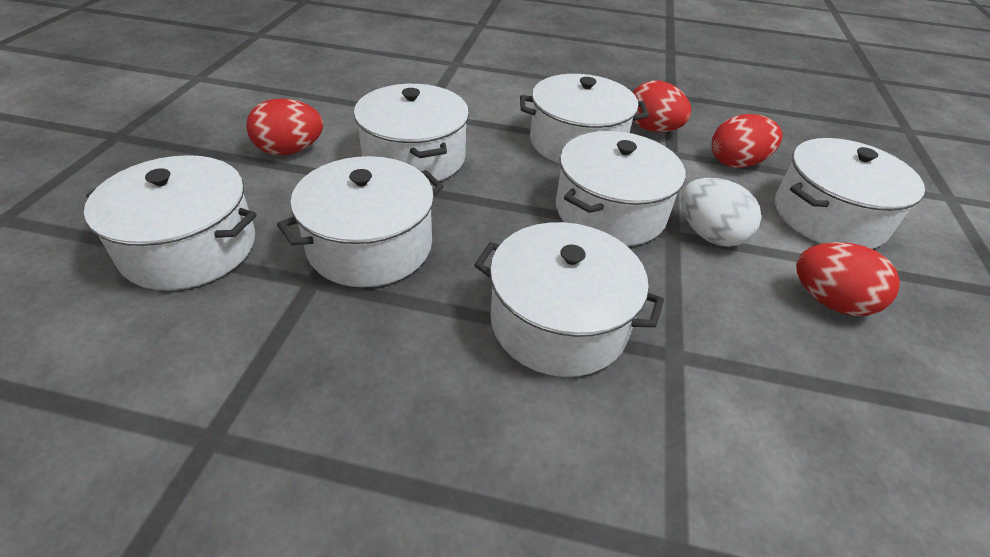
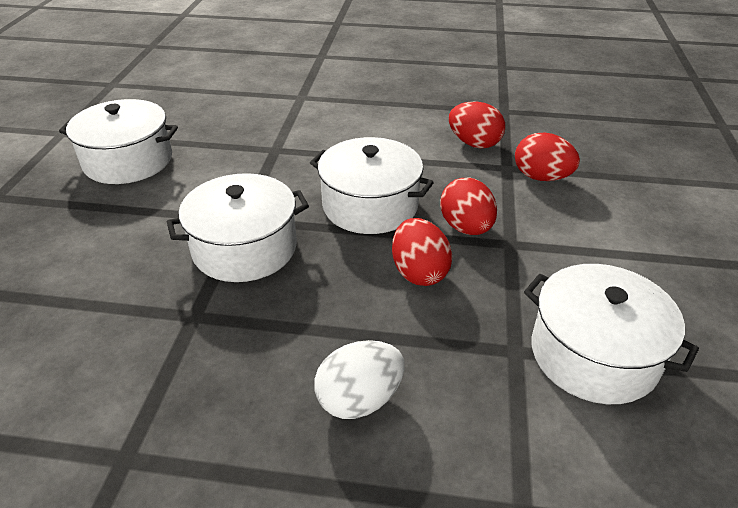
white pot: [84,155,256,290] [277,156,444,287] [354,84,469,183] [474,222,664,377] [520,74,649,164] [556,131,685,246] [775,138,925,249] = 7 -> [59,99,178,184] [167,173,309,282] [310,137,434,234] [524,264,699,404] = 4

